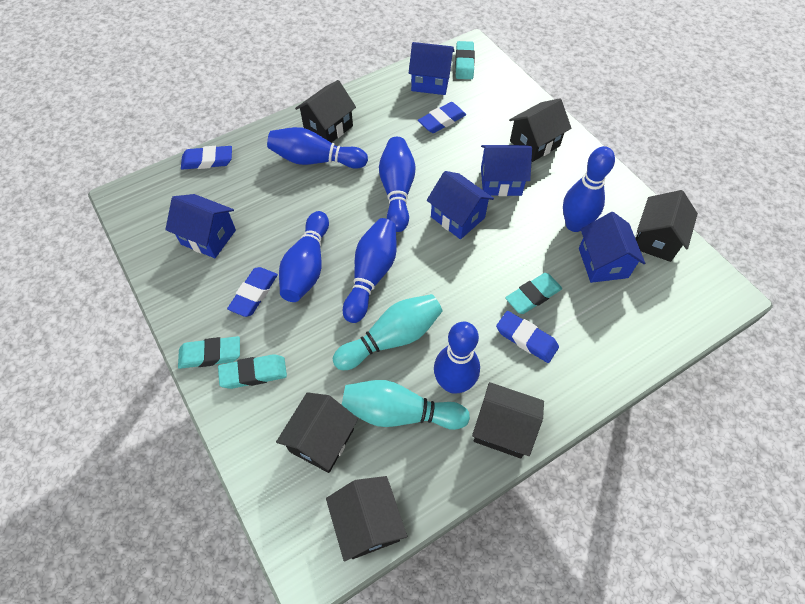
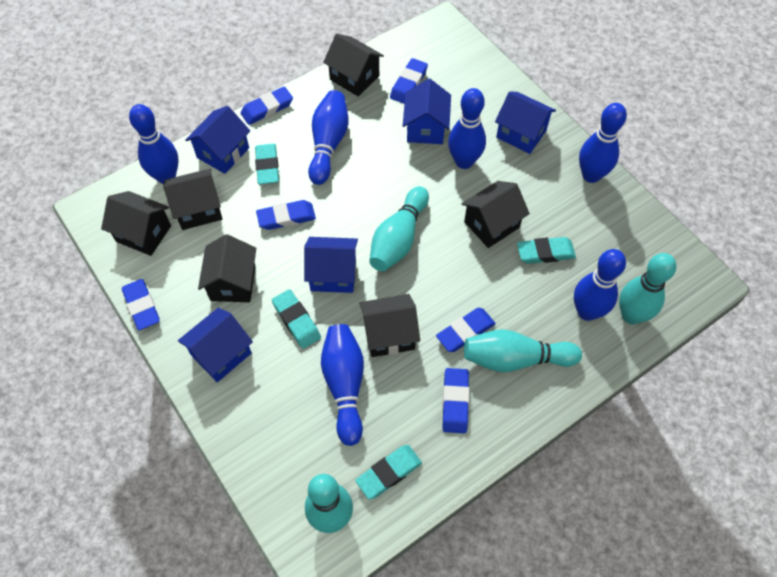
blue eraser: [181,146,232,170] [227,267,278,317] [418,102,466,133] [496,311,559,363] = 4 -> [122,279,160,330] [241,86,293,125] [256,200,316,230] [390,58,428,104] [436,308,496,352] [442,368,469,433] = 6
turquoise bowling pin: [333,294,442,370] [342,380,470,430] = 2 -> [305,474,353,533] [369,186,429,271] [464,329,582,372] [619,253,676,324] = 4

